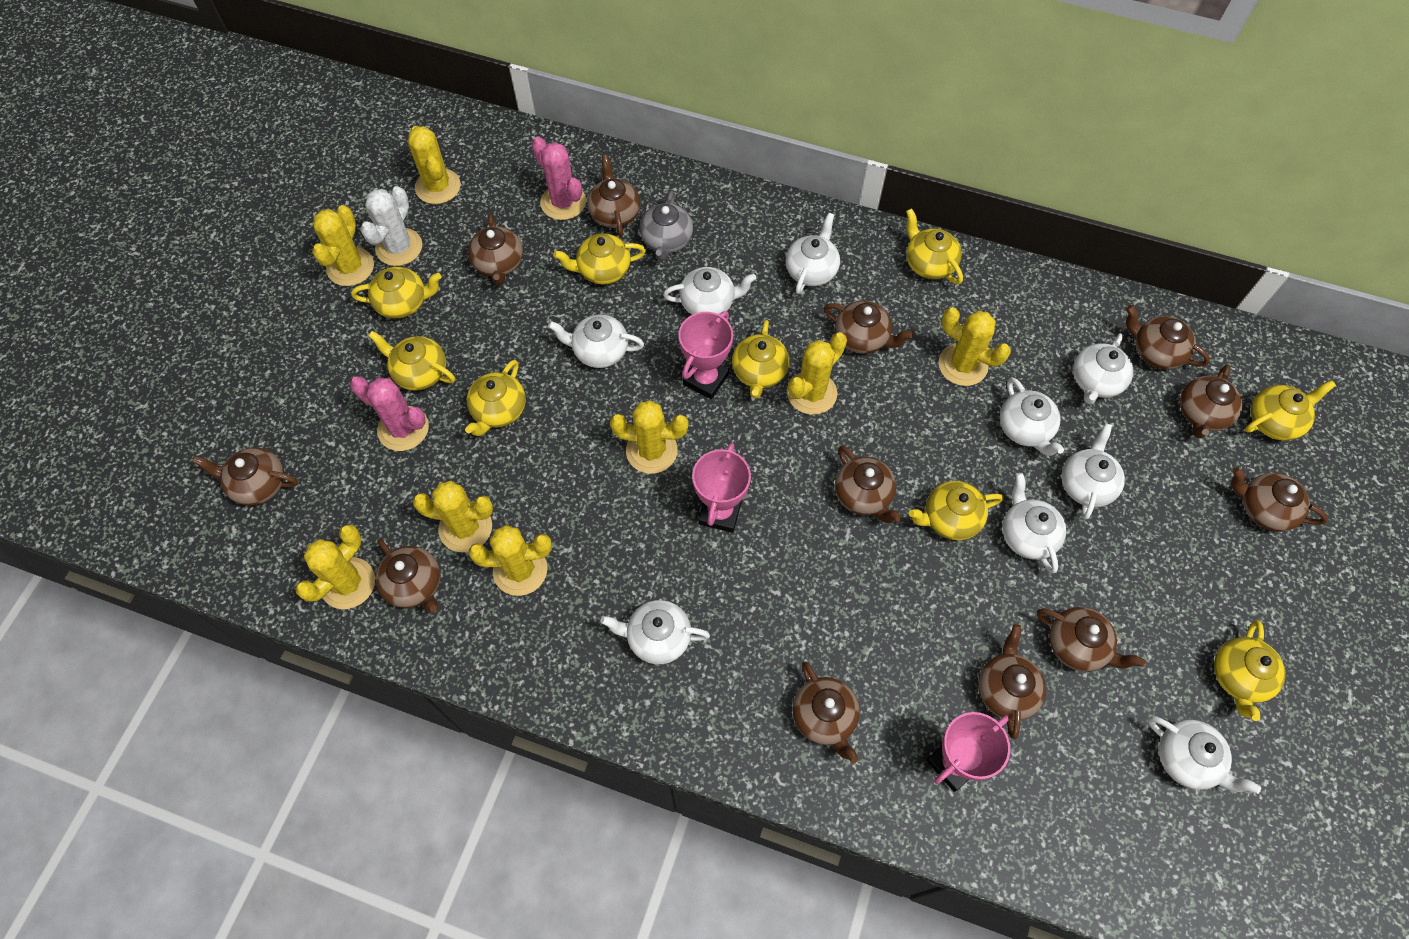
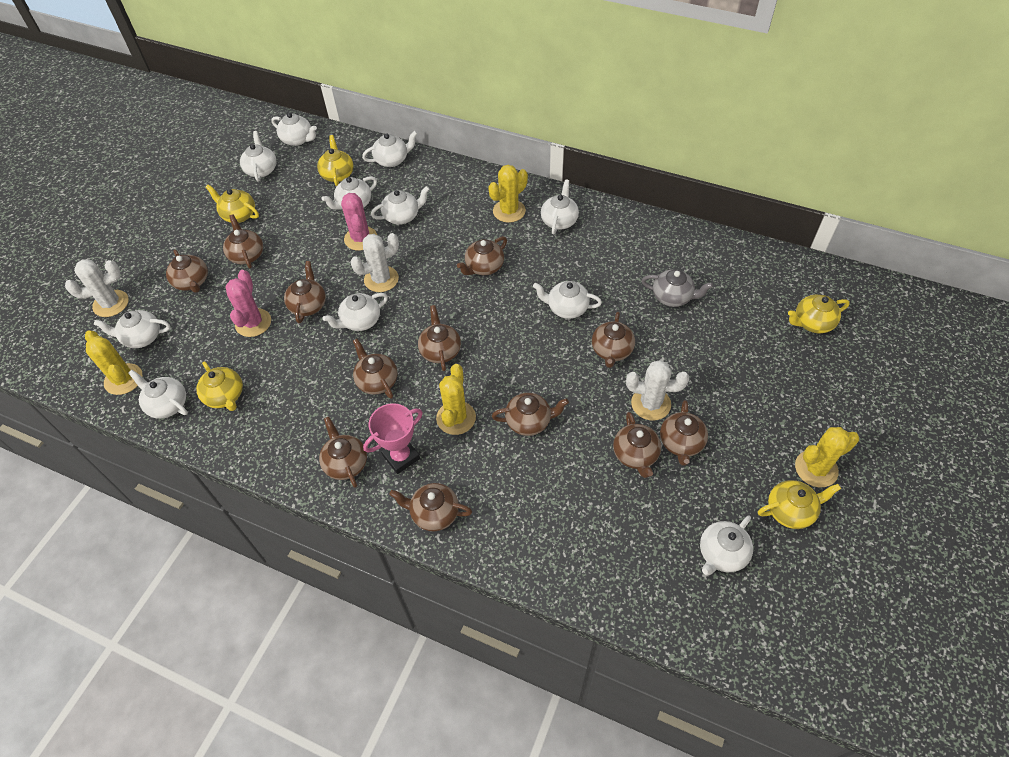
pink trophy: [679,311,733,399] [692,443,751,533] [926,712,1010,792] = 3 -> [363,403,423,474] = 1
white cactus: [360,186,422,266] = 1 -> [65,259,128,317] [350,233,399,292] [626,360,689,420] = 3
white teapot: [548,315,644,368] [600,600,710,664] [663,267,756,315] [785,213,840,294] [1000,377,1064,456] [1002,473,1066,573] [1062,423,1125,520] [1073,333,1133,404] [1148,716,1261,794] = 9 -> [94,310,170,348] [128,370,188,418] [240,131,277,181] [271,113,317,146] [321,176,377,210] [323,293,388,331] [362,131,418,167] [371,186,429,225] [533,281,602,319] [541,179,579,234] [700,516,753,576] = 11
yellow cactus: [296,525,375,609] [312,205,374,286] [408,126,461,204] [413,481,493,552] [468,525,552,596] [610,400,688,474] [787,332,847,415] [938,307,1011,386] = 8 -> [85,330,142,395] [436,364,476,435] [488,165,528,223] [795,427,859,487] = 4
yellow teapot: [351,267,442,319] [368,331,455,391] [465,360,526,436] [553,233,646,284] [732,320,789,399] [906,208,963,284] [909,481,1003,540] [1214,620,1286,721] [1245,380,1336,441] = 9 -> [196,362,243,411] [205,185,259,223] [317,135,354,186] [758,480,841,529] [788,295,850,333] = 5

